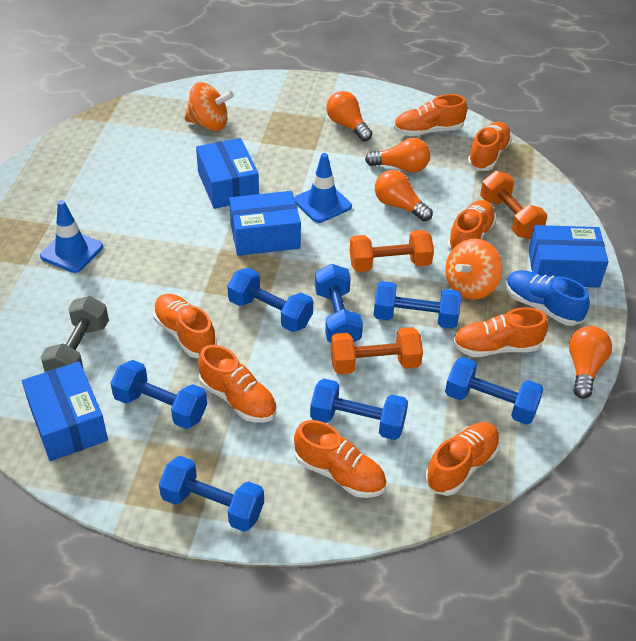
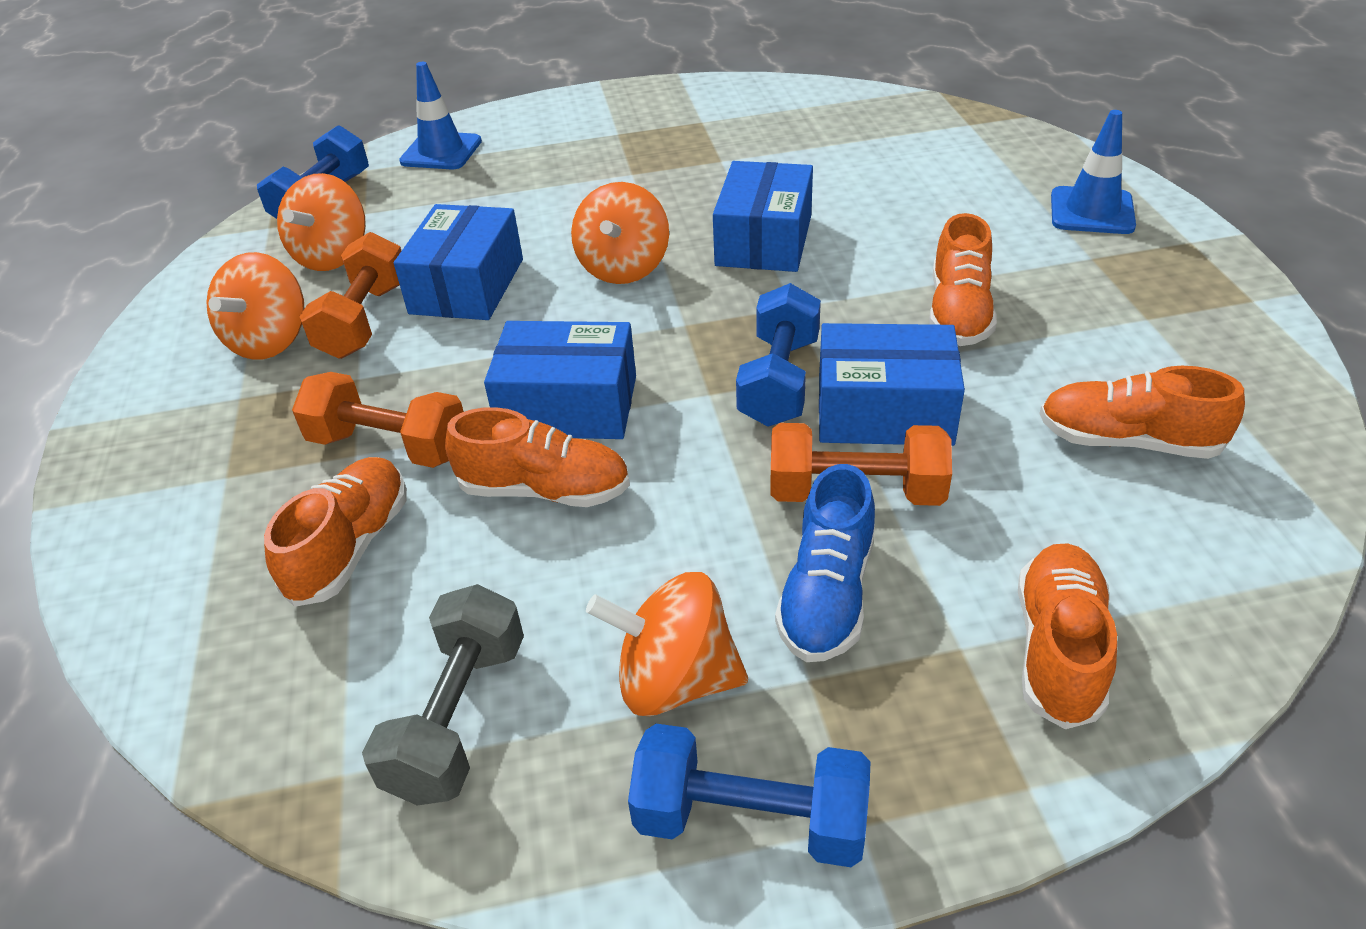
blue dumbbell: [111,360,207,429] [159,456,264,532] [227,268,313,332] [310,379,408,440] [315,264,363,342] [374,281,461,329] [445,357,544,425] = 7 -> [257,125,369,219] [628,724,871,867] [736,283,821,427] = 3
orange light bulb: [326,91,372,141] [365,138,430,173] [375,170,433,221] [569,326,612,399] = 4 -> none = 0
orange shoe: [153,294,217,358] [198,345,277,423] [294,420,386,498] [394,94,467,136] [425,422,500,496] [447,200,496,252] [453,307,548,357] [467,122,512,171] = 8 -> [264,457,407,607] [445,407,630,507] [929,213,997,346] [1018,544,1117,729] [1039,366,1245,459] = 5
orange spinning top: [184,82,234,131] [445,238,502,300] = 2 -> [206,252,304,360] [277,173,366,271] [571,182,669,284] [586,572,748,716] = 4

